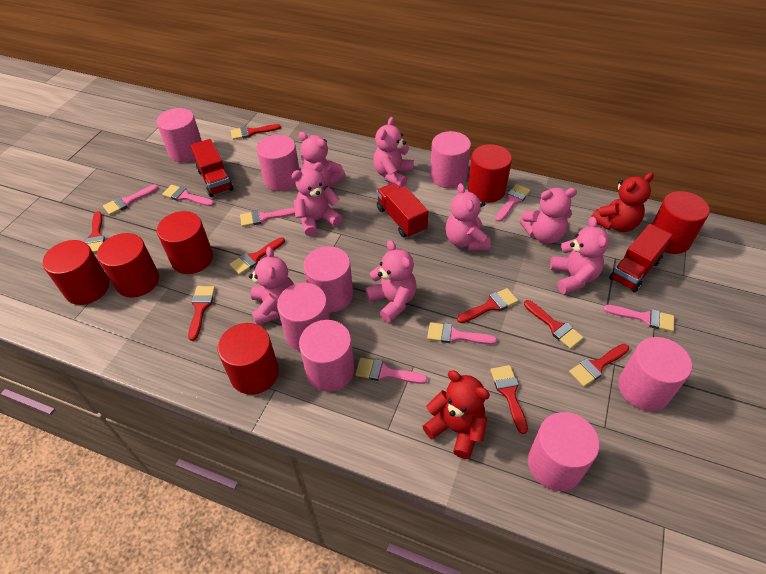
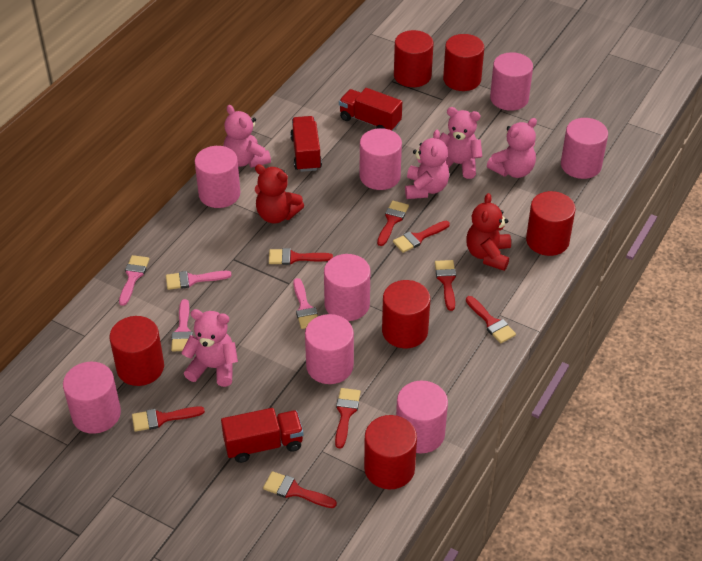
pink brush: [103,185,159,215] [162,185,214,206] [240,208,295,227] [355,358,428,384] [427,322,497,345] [496,184,530,222] [603,305,674,332] = 7 -> [119,255,150,306] [166,271,232,290] [171,299,193,351] [293,278,318,329] = 4
pink teddy bear: [249,246,294,325] [292,162,342,236] [299,132,346,188] [365,240,417,323] [373,117,414,188] [445,183,491,251] [520,188,577,244] [550,217,609,294] = 8 -> [181,309,238,387] [224,105,271,168] [405,129,449,199] [439,107,482,179] [487,118,537,178] = 5

